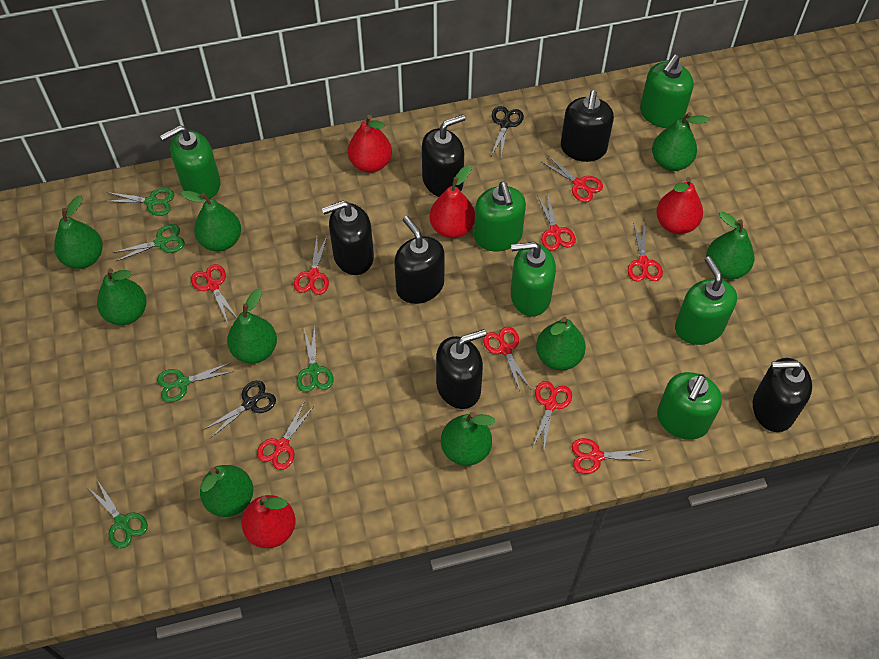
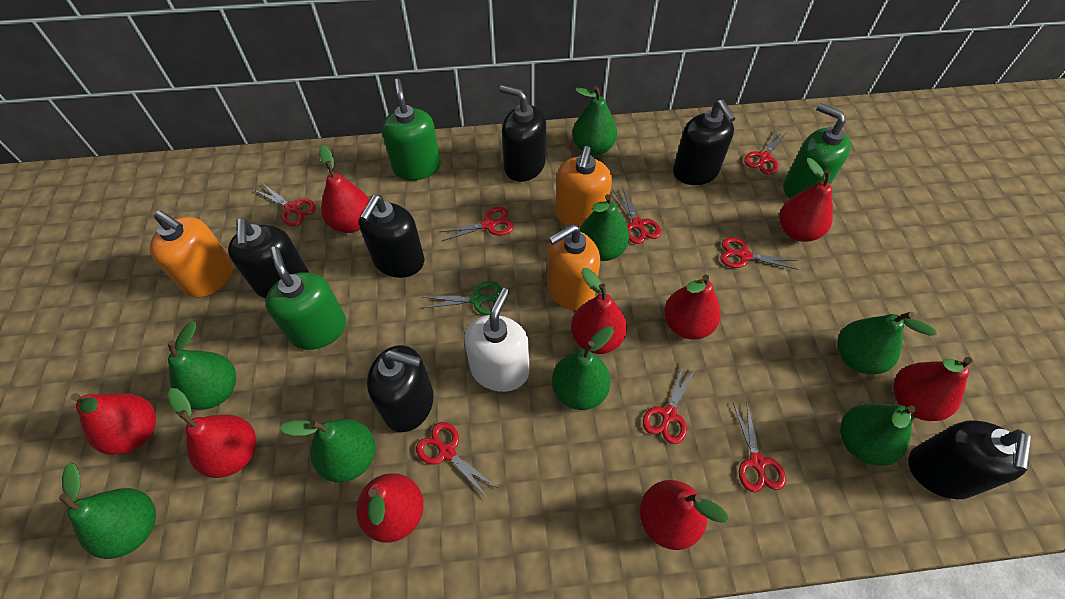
black scissors: [203,381,276,438] [491,106,524,156] = 2 -> none = 0
green pear: [54,196,103,269] [97,268,147,325] [181,191,241,251] [200,465,253,517] [227,289,277,364] [441,412,496,466] [536,317,586,370] [652,112,710,171] [706,212,754,279] = 9 -> [59,462,156,559] [167,322,236,410] [280,419,376,482] [552,326,614,410] [572,86,617,156] [580,194,629,261] [837,312,937,375] [840,404,917,466] = 8
green scissors: [87,480,148,548] [104,188,174,216] [112,224,185,262] [157,362,234,402] [296,326,333,392] = 5 -> [423,281,501,315] = 1
green soap dispenser: [160,125,221,199] [474,182,526,251] [511,242,556,317] [640,54,694,128] [657,372,722,440] [675,256,737,345] = 6 -> [265,246,346,350] [382,78,441,180] [783,103,851,199] = 3
orange soap dispenser: none = 0 -> [150,211,233,298] [547,224,600,310] [555,146,612,227] = 3
red pear: [241,495,295,548] [348,115,392,173] [430,165,475,238] [656,177,703,234] = 4 -> [71,393,156,455] [168,388,256,478] [319,145,369,233] [356,473,424,543] [571,268,627,354] [640,480,728,550] [664,274,721,340] [779,158,833,242] [893,357,972,421] = 9
red scissors: [191,264,237,323] [257,401,315,470] [294,237,329,295] [483,327,531,393] [532,381,572,448] [537,192,576,251] [542,156,603,202] [572,438,649,474] [628,223,663,281] = 9 -> [254,183,316,226] [416,422,498,499] [439,207,513,241] [613,186,661,244] [643,363,696,444] [720,237,799,270] [733,401,786,492] [744,130,788,175] = 8
white soap dispenser: none = 0 -> [464,288,529,392] = 1

